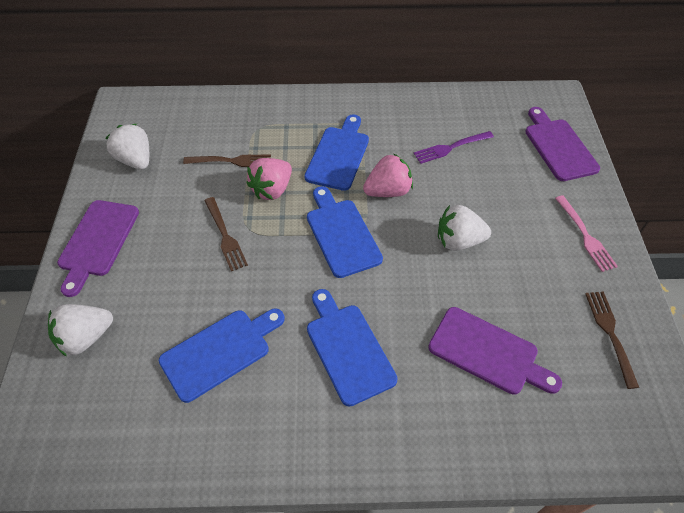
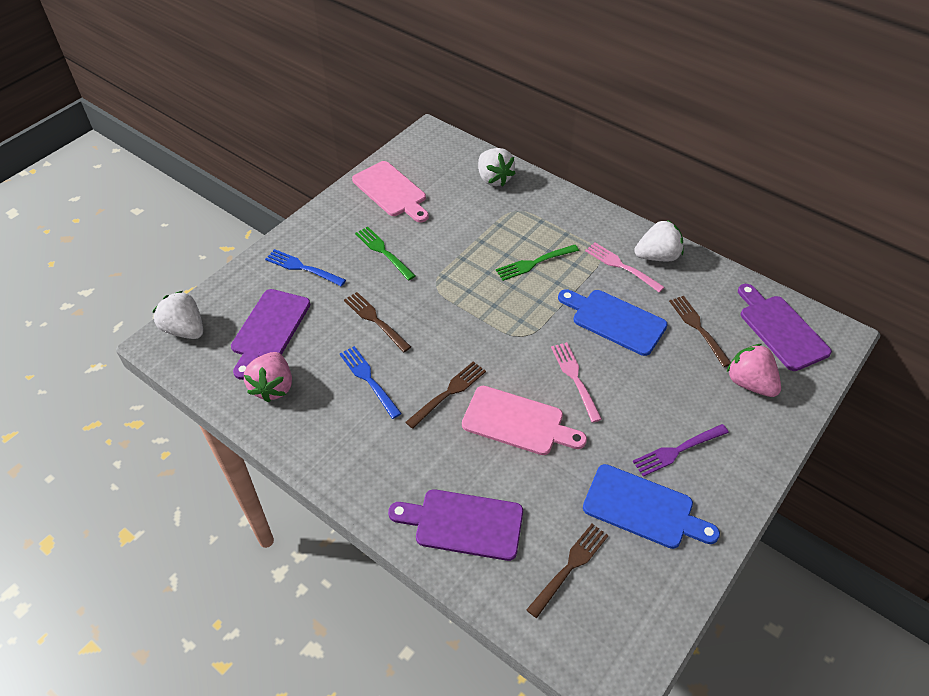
blue cutting board: [159,309,285,403] [304,114,369,191] [307,186,383,278] [307,289,398,406] = 4 -> [558,289,668,356] [583,464,720,549] = 2
blue fork: none = 0 -> [265,249,346,286] [340,346,402,419] = 2
brown fork: [183,155,271,167] [205,197,248,271] [585,291,639,389] = 3 -> [344,292,411,352] [405,361,486,429] [526,524,609,618] [669,296,731,367] = 4
green fork: none = 0 -> [355,226,415,281] [496,245,579,281] = 2
pink cutting board: none = 0 -> [352,161,429,222] [462,386,587,455] = 2
pink fork: [555,195,618,272] = 1 -> [551,342,602,423] [585,242,665,293] = 2

